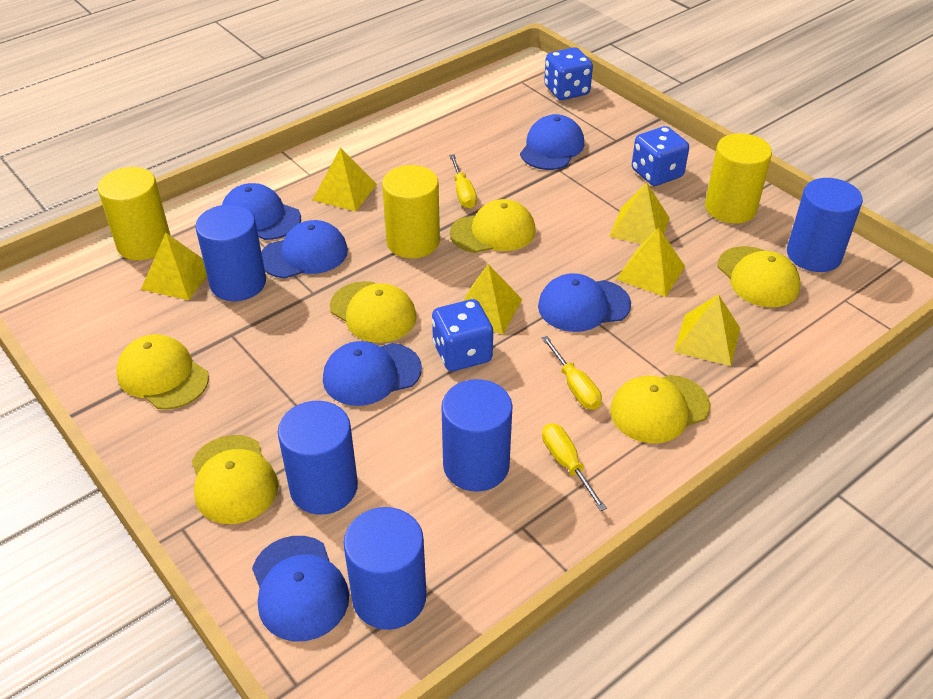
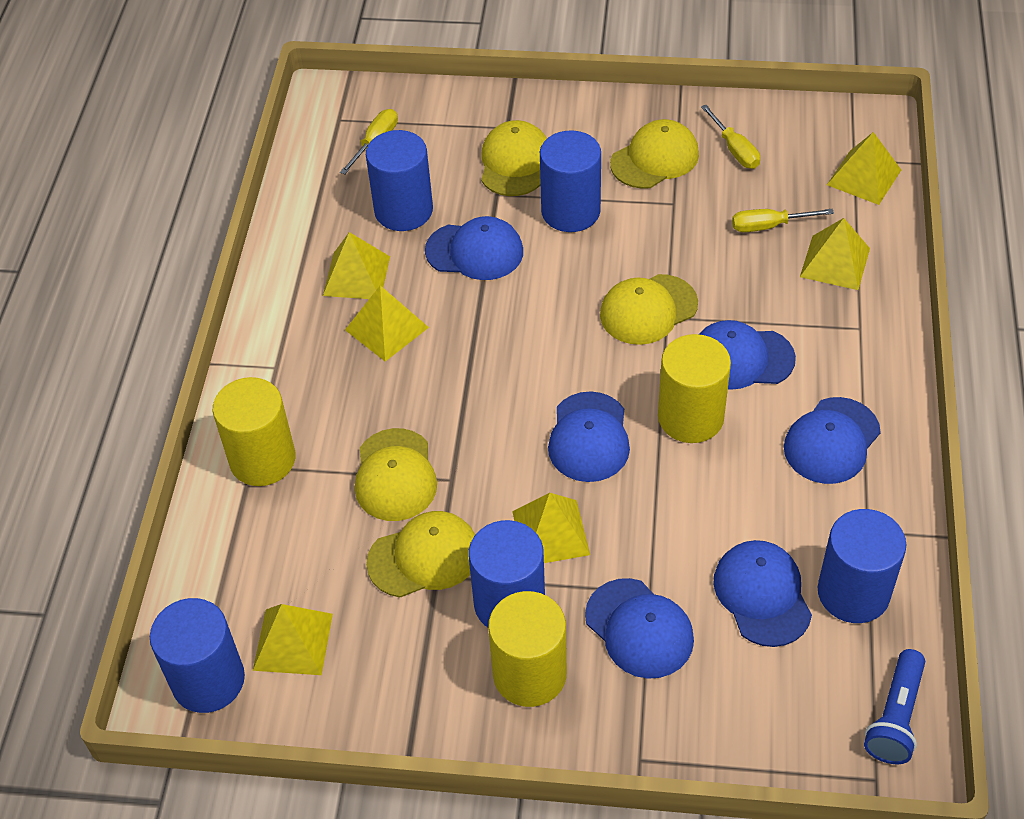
blue dice: [432,299,493,371] [544,47,593,100] [632,126,689,186] = 3 -> none = 0
blue flashlight: none = 0 -> [864,649,925,764] = 1
yellow cap: [116,334,209,410] [192,435,278,524] [330,281,417,343] [450,199,536,253] [610,375,710,443] [718,246,800,307] = 6 -> [355,428,437,521] [366,511,475,598] [481,120,547,196] [600,274,698,345] [610,119,699,189] = 5

